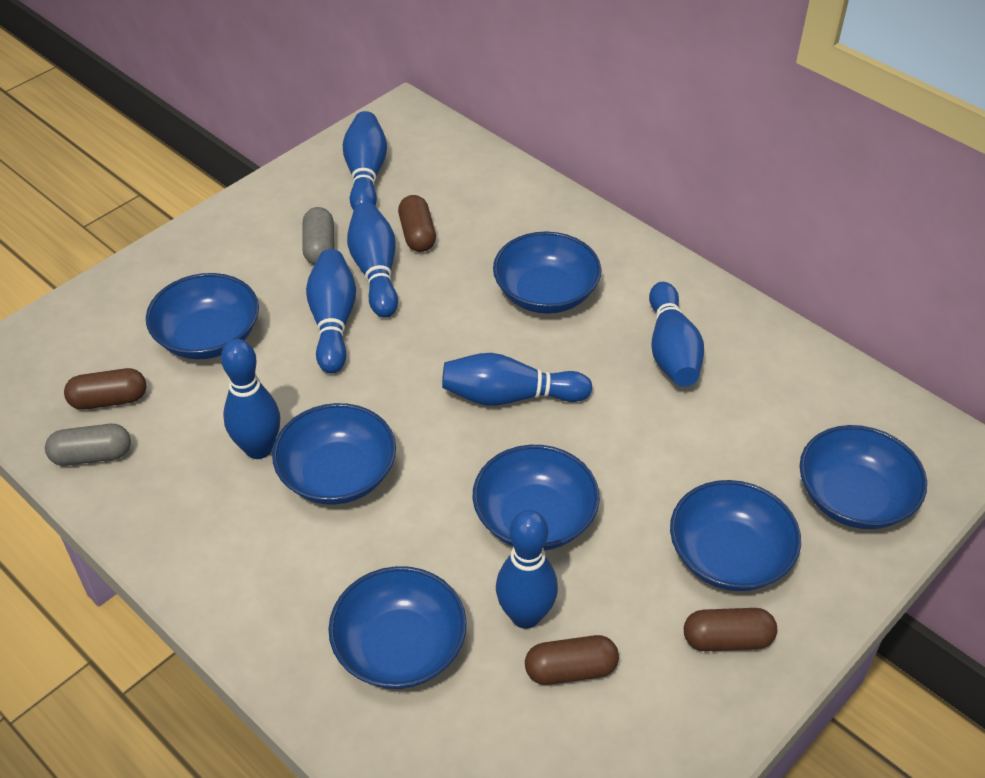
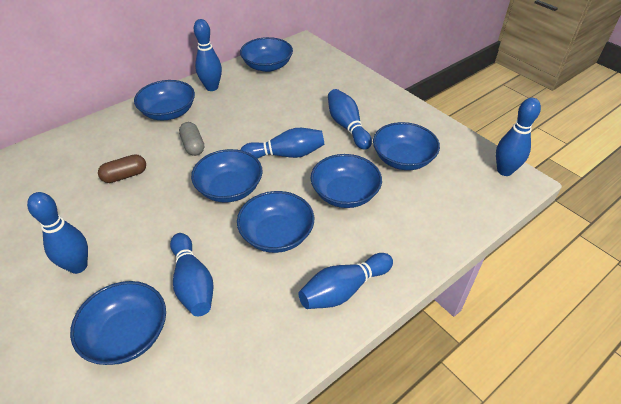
brown capsule: [64,368,146,410] [398,195,436,252] [525,635,619,685] [684,608,777,651] = 4 -> [98,154,146,183] = 1
grey capsule: [45,424,131,466] [302,207,334,265] = 2 -> [179,122,204,156] = 1

